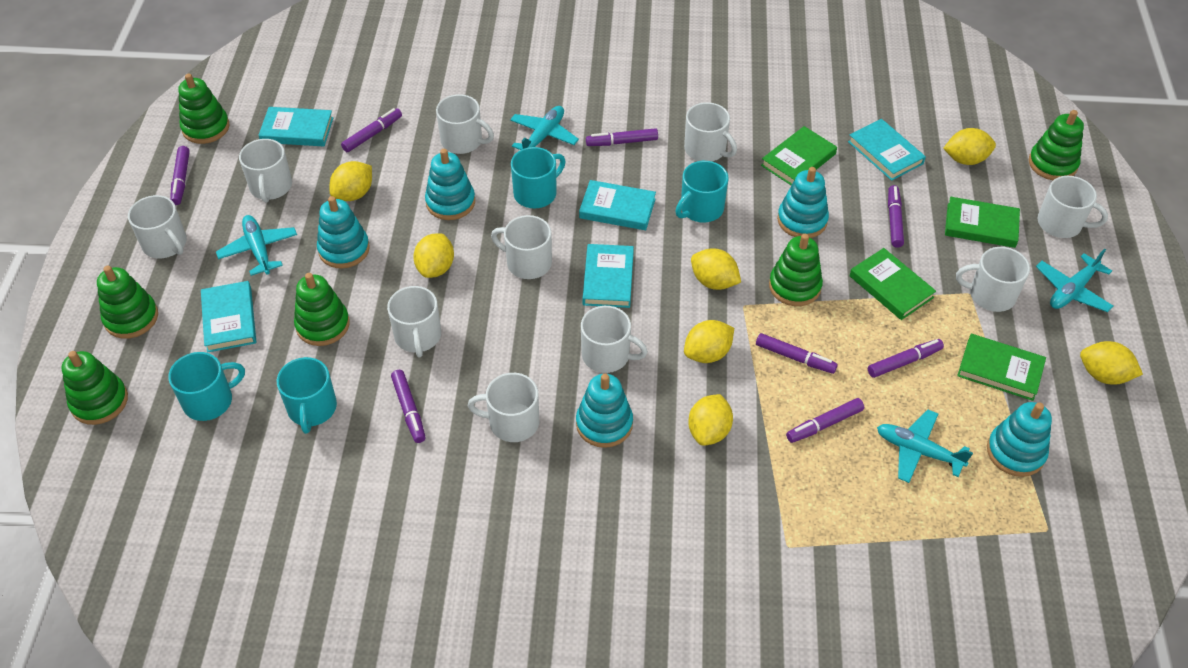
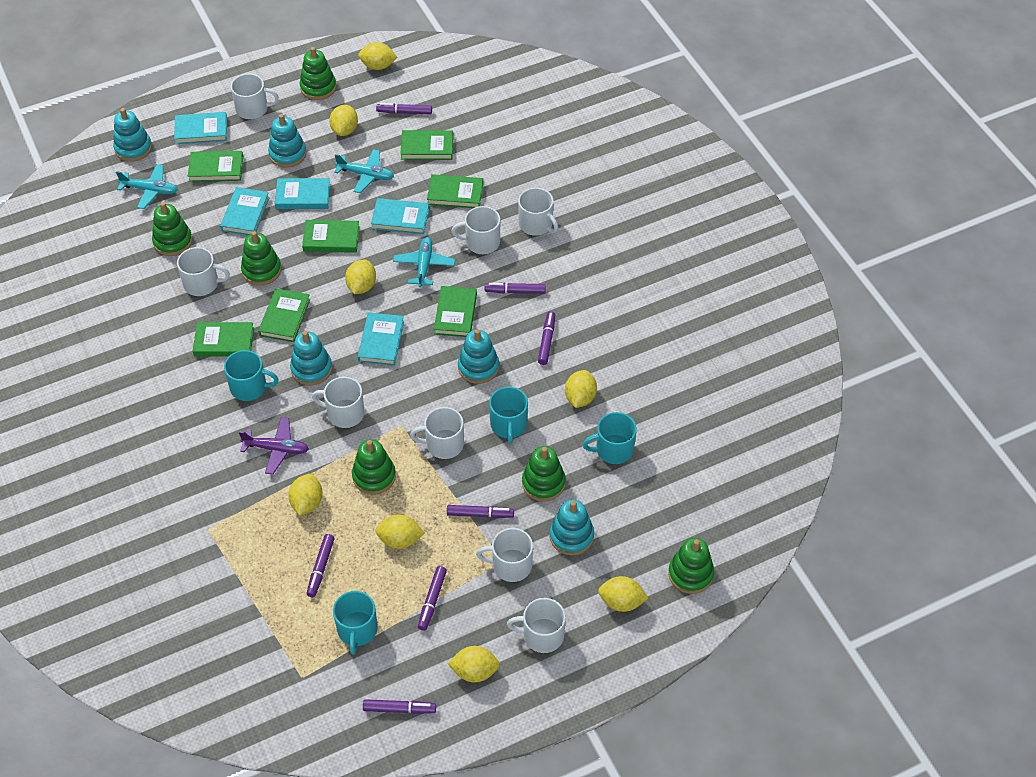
green book: [761,126,837,185] [850,248,936,320] [945,197,1020,248] [957,334,1046,401] = 4 -> [188,151,243,182] [193,322,254,357] [258,288,310,342] [302,220,360,253] [400,130,453,160] [427,174,483,208] [434,286,477,337] = 7
purple marker: [170,146,190,205] [341,108,402,152] [391,370,425,443] [586,128,658,146] [756,333,838,374] [786,398,864,443] [868,339,944,378] [888,185,904,248] = 8 -> [306,534,335,597] [363,699,436,714] [376,103,432,114] [418,566,447,630] [447,505,514,518] [485,283,545,294] [538,311,555,365] = 7
purple plane: none = 0 -> [239,417,309,474] = 1
turquoise plane: [216,215,297,276] [510,106,579,150] [877,410,973,483] [1036,248,1113,312] = 4 -> [116,164,178,209] [334,149,394,193] [393,237,455,287] = 3
white mug: [128,195,187,258] [239,139,292,203] [387,286,441,357] [436,94,494,154] [468,373,539,442] [491,215,552,279] [581,306,648,373] [684,102,737,161] [956,247,1030,312] [1037,176,1108,238] = 10 -> [177,247,230,296] [231,74,279,119] [312,377,365,428] [410,407,464,459] [452,206,500,254] [476,528,533,582] [507,598,566,653] [518,188,558,236] = 8
yellow lemon: [330,161,372,201] [413,233,454,278] [684,320,734,363] [688,394,733,446] [691,248,741,290] [943,128,996,165] [1080,341,1143,385] = 7 -> [288,474,323,516] [329,105,358,136] [345,260,376,294] [358,42,397,70] [375,515,424,549] [448,646,500,683] [565,370,597,408] [598,576,648,612] = 8

